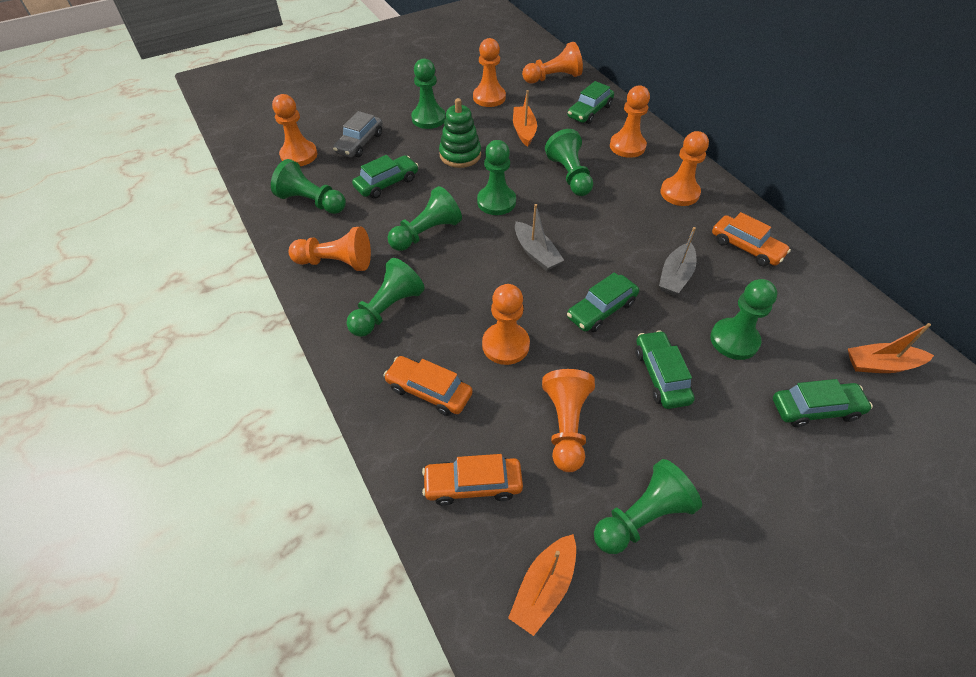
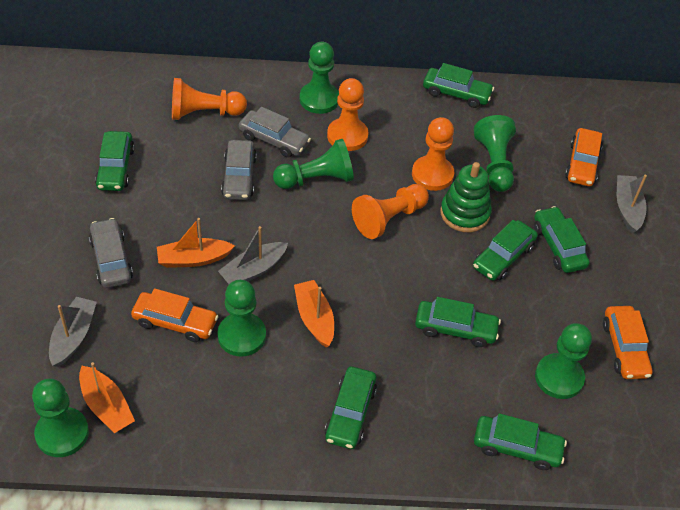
green car: [352,155,419,198] [567,81,614,124] [567,272,639,332] [635,330,695,409] [773,379,873,427] = 5 -> [95,131,135,191] [325,366,377,449] [415,297,501,347] [423,63,494,108] [473,220,538,281] [474,413,567,470] [534,206,590,273] = 7
green pawn: [271,159,346,214] [347,258,425,337] [388,186,462,251] [411,58,446,129] [477,140,516,215] [545,129,593,196] [594,459,702,554] [710,279,777,360] = 8 -> [32,378,89,457] [217,280,266,356] [273,139,354,189] [300,42,339,114] [474,115,516,192] [535,323,592,399] = 6
grey boat: [515,204,564,271] [659,227,696,296] = 2 -> [49,297,97,367] [218,226,288,284] [617,175,647,233] = 3
grey car: [333,111,383,157] = 1 -> [89,218,133,288] [221,140,257,200] [239,107,311,158] = 3
orange pawn: [272,94,317,166] [288,227,371,271] [473,38,506,107] [482,284,530,365] [522,42,583,84] [542,369,595,472] [610,85,650,158] [660,131,709,206] = 8 -> [172,78,247,120] [327,78,368,151] [352,184,429,239] [412,117,454,191] = 4

